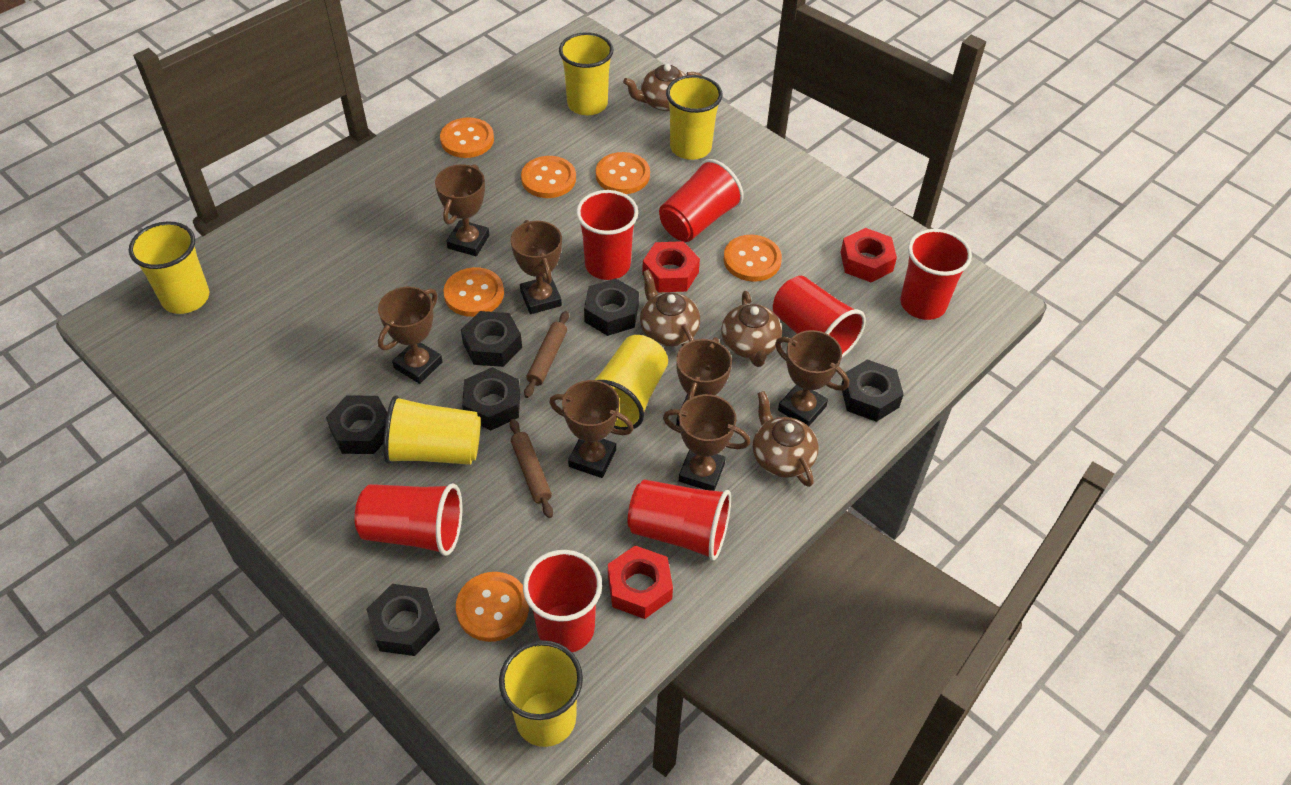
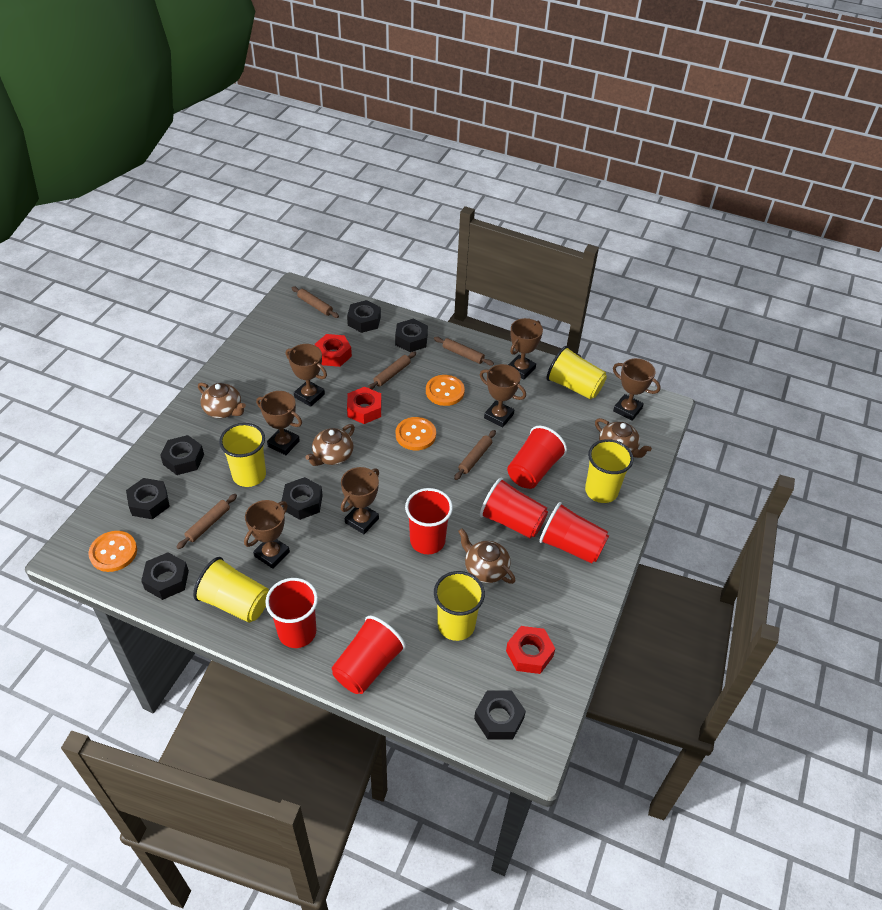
black nut: [326,395,387,454] [366,584,440,656] [461,311,522,367] [462,367,520,431] [584,278,639,336] [841,359,904,422] = 6 -> [126,478,170,519] [141,552,189,600] [160,435,204,475] [282,477,323,520] [347,300,381,333] [395,319,428,352] [474,691,526,740] = 7
brown rolling pin: [510,419,553,518] [524,311,569,398] = 2 -> [176,494,237,549] [292,286,339,318] [368,352,416,390] [434,337,494,366] [454,430,496,480] = 5
orange button: [440,117,494,158] [443,267,504,317] [456,572,529,642] [521,156,576,198] [596,152,650,194] [723,235,782,282] = 6 -> [88,531,137,572] [396,417,436,450] [426,375,465,406] = 3
red cup: [355,483,462,556] [523,550,602,652] [576,190,638,280] [628,480,731,561] [659,159,744,242] [773,276,866,357] [900,229,972,320] = 7 -> [265,578,318,648] [332,616,406,694] [405,488,453,554] [480,478,548,539] [507,426,567,489] [539,502,609,564] = 6
yellow cup: [129,221,209,314] [383,395,481,465] [499,640,583,747] [559,32,613,115] [595,335,668,430] [666,75,722,160] = 6 -> [193,557,269,623] [219,423,266,487] [434,571,485,641] [546,346,607,399] [585,439,634,503] = 5

